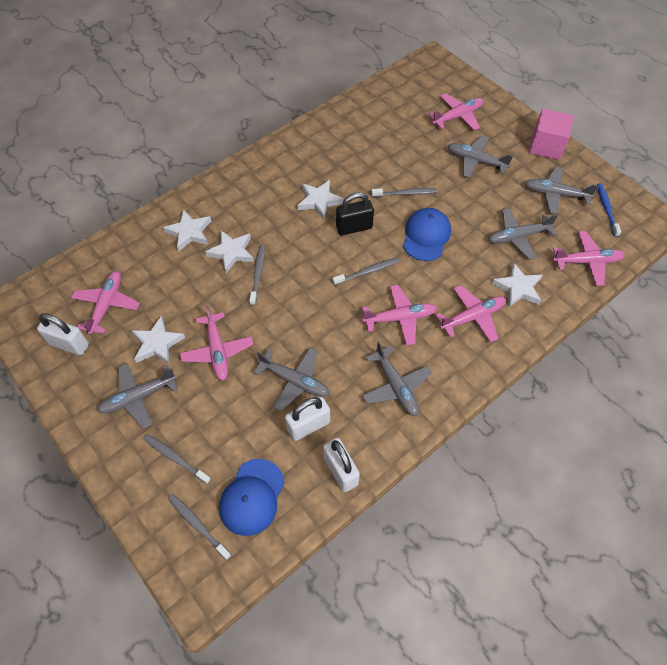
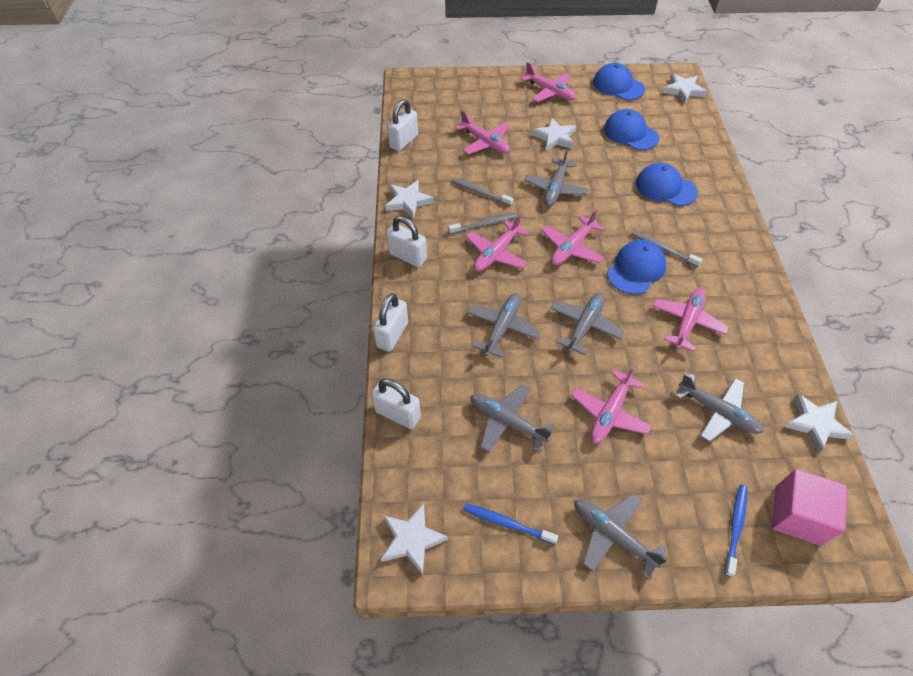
black padlock: [336,192,374,235] = 1 -> none = 0
blue cap: [219,459,285,536] [403,208,451,261] = 2 -> [593,63,645,100] [604,109,659,150] [607,240,666,294] [636,163,698,206] = 4
blue toothbrush: [597,183,621,237] = 1 -> [463,504,558,545] [724,485,747,577] = 2
grey toothbrush: [143,434,211,484] [168,494,231,560] [249,245,265,306] [332,258,399,285] [371,188,437,197] = 5 -> [448,213,517,234] [451,178,513,206] [631,231,702,267] = 3
white padlock: [37,313,89,356] [285,397,330,441] [323,438,360,492] = 3 -> [371,378,421,429] [373,293,408,352] [386,216,427,267] [387,99,418,151] = 4

